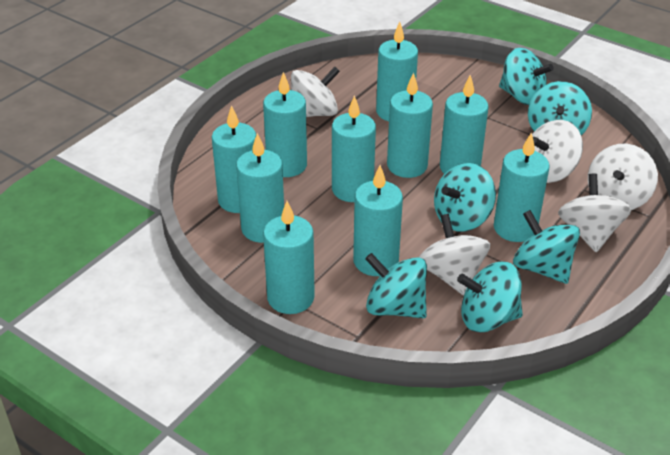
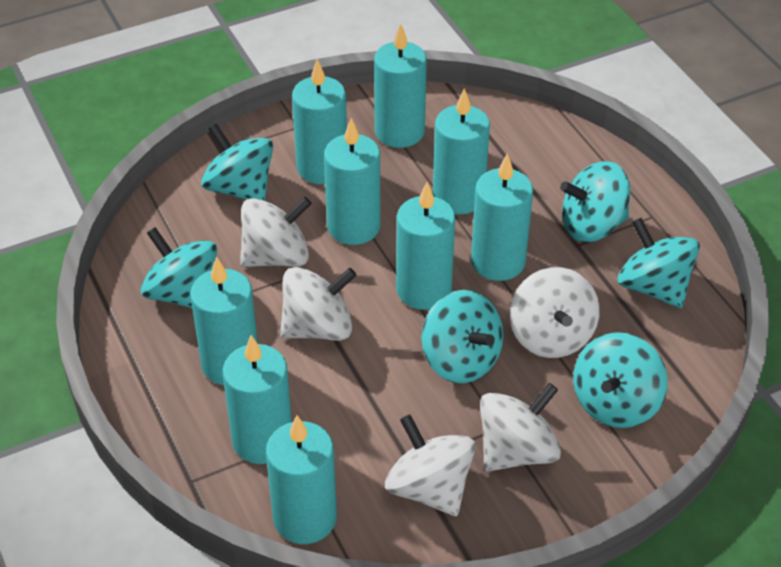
turquoise candle: [212,105,256,213] [236,133,284,243] [263,72,307,177] [263,201,315,314] [332,95,376,202] [353,165,403,276] [376,22,418,121] [387,72,433,178] [440,75,489,174] [494,132,550,242] = 10 -> [190,256,258,385] [223,335,292,464] [266,415,337,544] [292,59,347,184] [324,118,381,245] [374,23,427,148] [396,182,455,310] [433,88,490,215] [471,153,533,281] = 9

